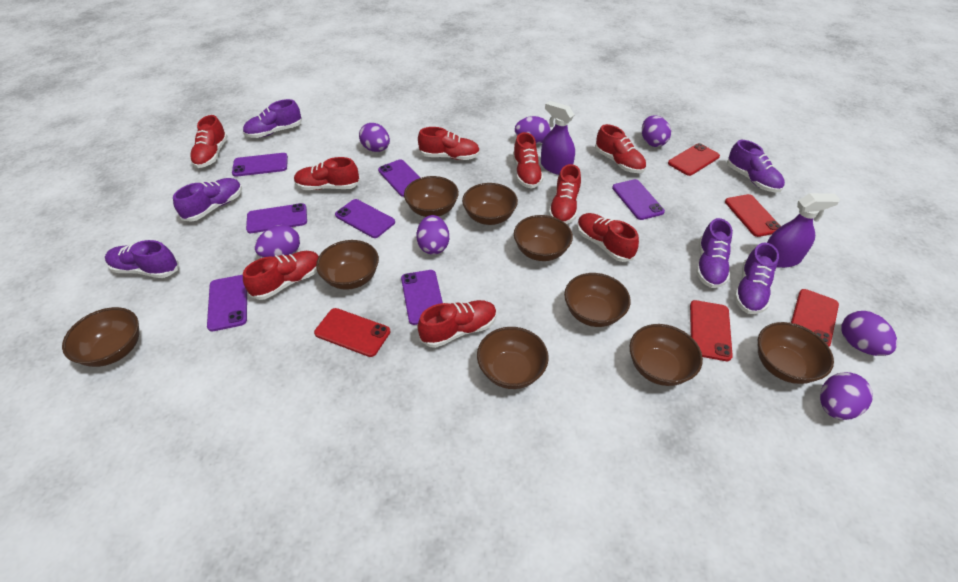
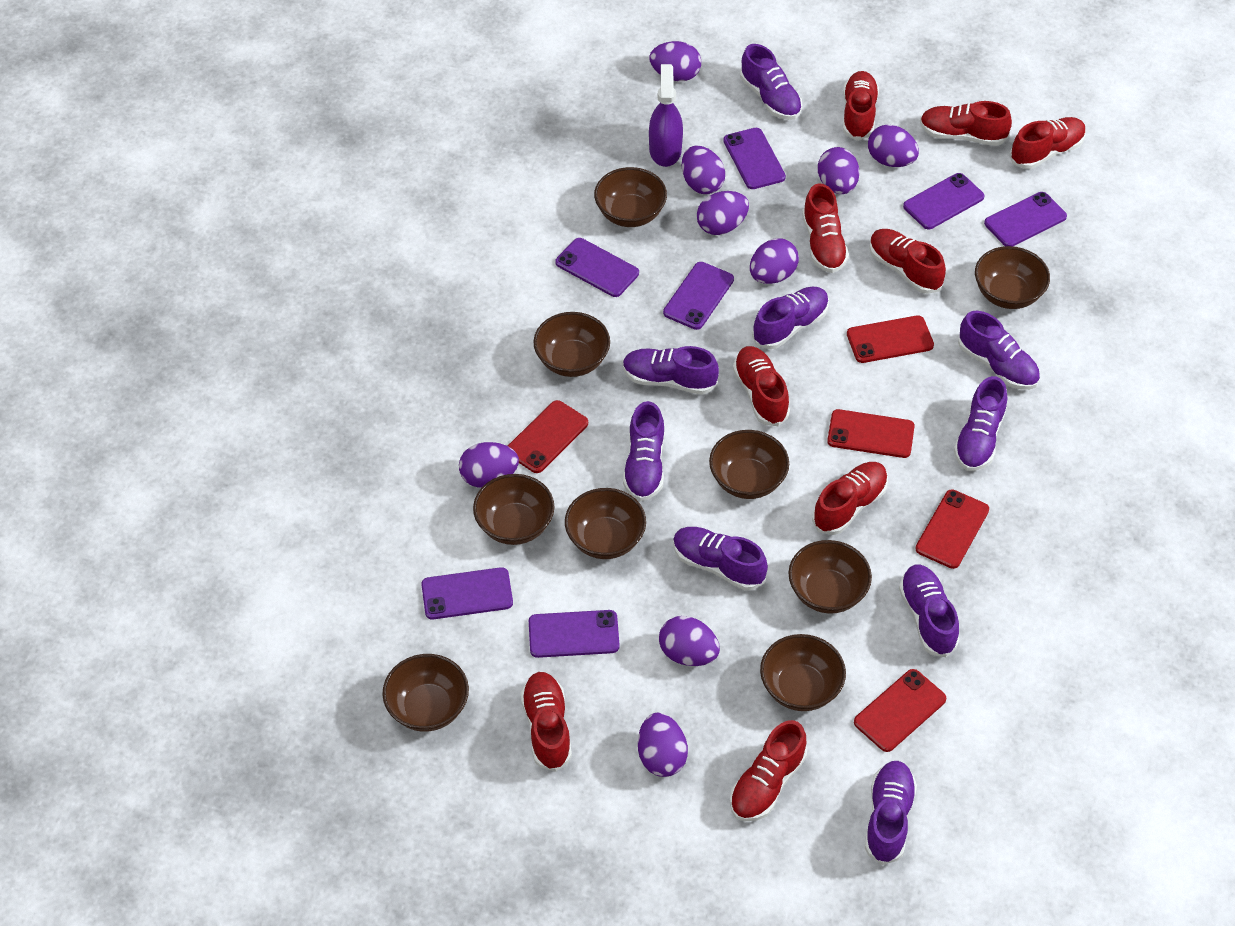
purple egg: [255,225,300,258] [359,123,390,152] [416,215,449,255] [515,116,550,144] [642,115,671,147] [820,372,873,420] [841,311,897,356] = 7 -> [459,442,519,488] [638,713,688,777] [649,41,701,81] [659,616,720,666] [682,146,725,194] [697,191,749,235] [750,238,799,284] [818,147,860,194] [868,125,919,167] = 9
purple shoe: [105,240,179,278] [173,178,242,222] [243,99,302,138] [696,218,733,288] [727,140,785,192] [734,242,779,314] = 6 -> [623,346,719,395] [623,401,664,501] [673,527,768,590] [740,44,802,120] [752,286,829,349] [865,761,917,865] [899,565,959,657] [954,376,1007,471] [958,311,1040,390] = 9
purple spray bottle: [541,101,575,175] [767,193,840,268] = 2 -> [649,64,683,167] = 1

